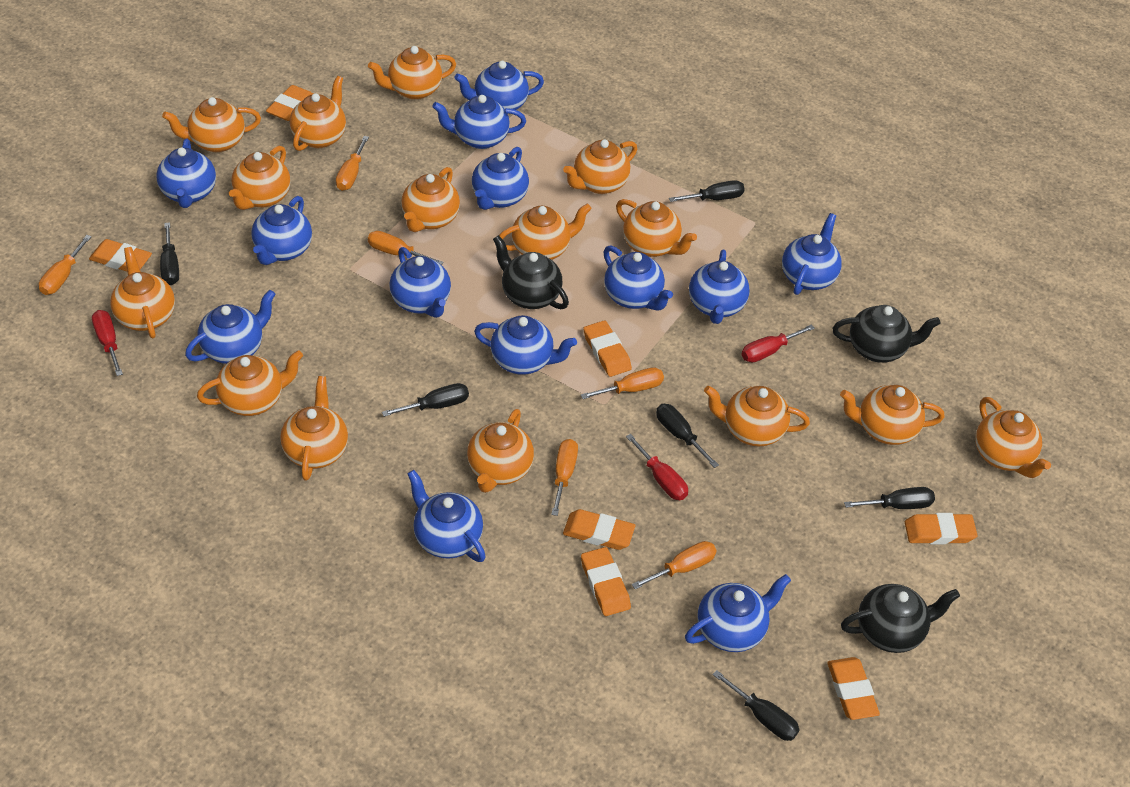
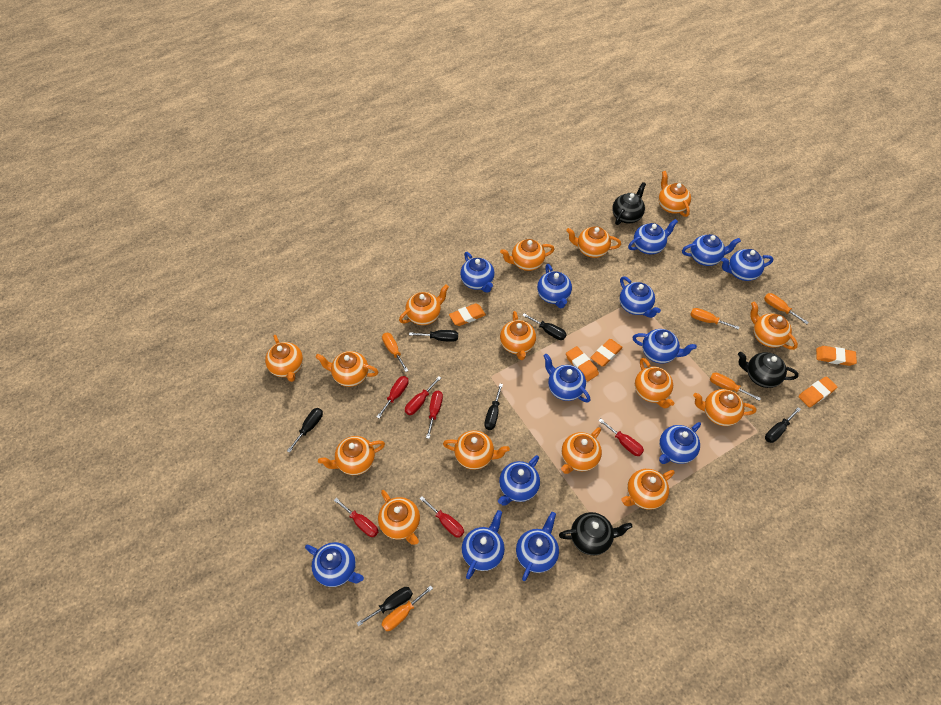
orange eraser: [89,239,152,271] [266,85,313,121] [563,509,635,550] [581,547,631,616] [583,320,632,377] [827,657,880,720] [905,513,978,544] = 7 -> [449,303,486,326] [566,346,599,381] [590,339,623,367] [798,376,837,407] [816,346,857,366] = 5
orange screwdriver: [39,235,92,295] [336,136,369,191] [368,231,444,265] [551,439,578,516] [581,367,664,399] [632,541,717,589] = 6 -> [381,585,433,631] [382,333,409,372] [690,308,739,330] [710,373,761,401] [764,293,809,324] = 5
red screwdriver: [92,310,123,376] [626,434,688,500] [741,324,815,363] = 3 -> [334,498,378,537] [377,376,409,419] [405,376,441,415] [419,496,464,538] [426,391,443,439] [598,418,644,456] = 6

